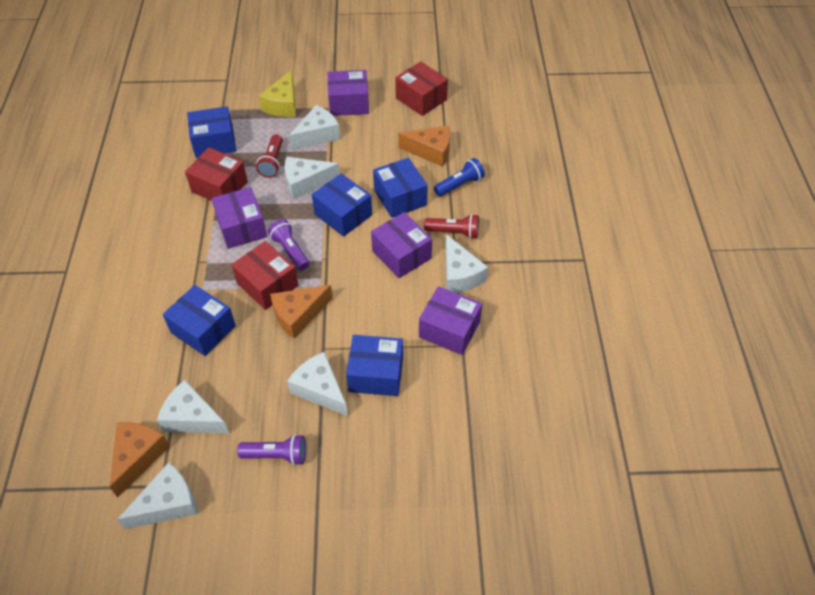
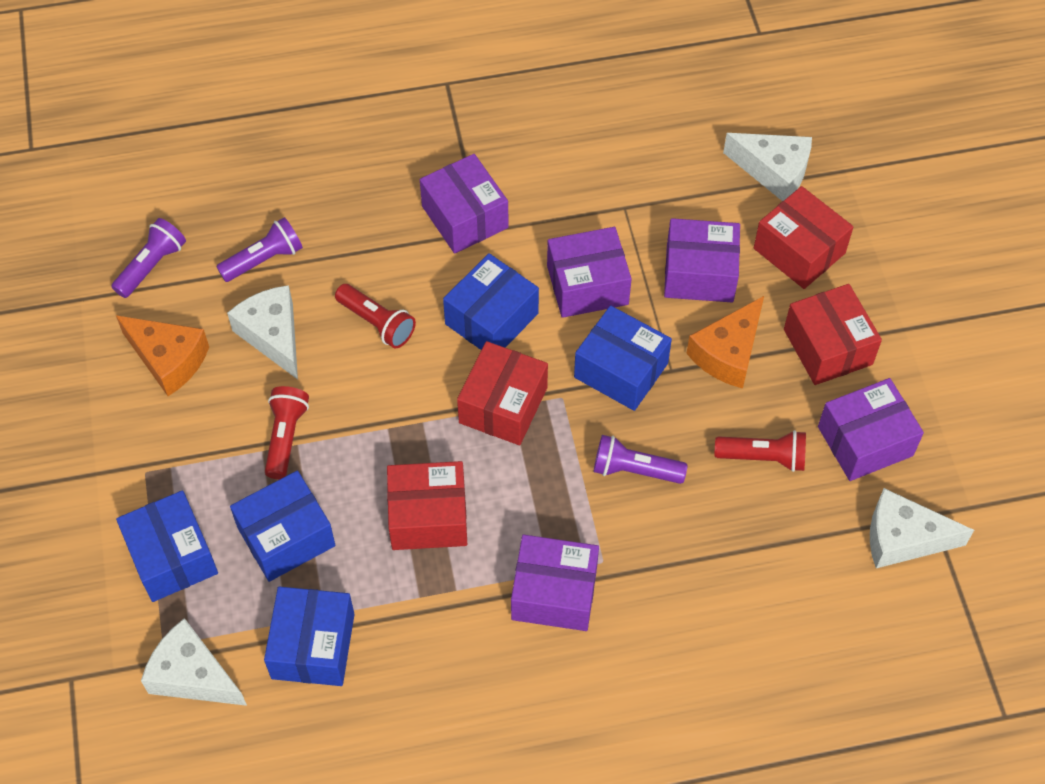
blue flashlight: [434,158,485,196] = 1 -> none = 0
orange cheese: [110,422,170,497] [270,285,333,339] [398,125,450,167] = 3 -> [116,316,209,396] [686,296,764,388] = 2
purple box: [211,187,267,249] [328,70,369,116] [371,212,432,278] [419,286,482,355] = 4 -> [420,154,509,254] [511,535,599,631] [547,227,632,318] [664,218,740,302] [818,378,924,481] = 5
purple flashlight: [237,434,306,465] [268,219,309,270] = 2 -> [111,218,186,298] [216,217,303,282] [593,435,688,484] = 3
red box: [185,148,248,201] [232,241,299,310] [395,61,448,116] = 3 -> [387,461,467,550] [457,341,548,445] [754,186,853,289] [784,284,882,385] = 4
red flashlight: [256,134,283,178] [424,214,479,239] = 2 -> [265,386,309,479] [335,284,416,349] [715,430,806,472] = 3
white cheese: [117,462,198,529] [157,380,229,434] [285,157,339,199] [287,352,348,416] [289,105,340,150] [445,234,488,293] = 6 -> [141,618,247,706] [227,285,298,380] [723,133,812,201] [870,488,974,568] = 4
yellow cheese: [259,70,296,117] = 1 -> none = 0

